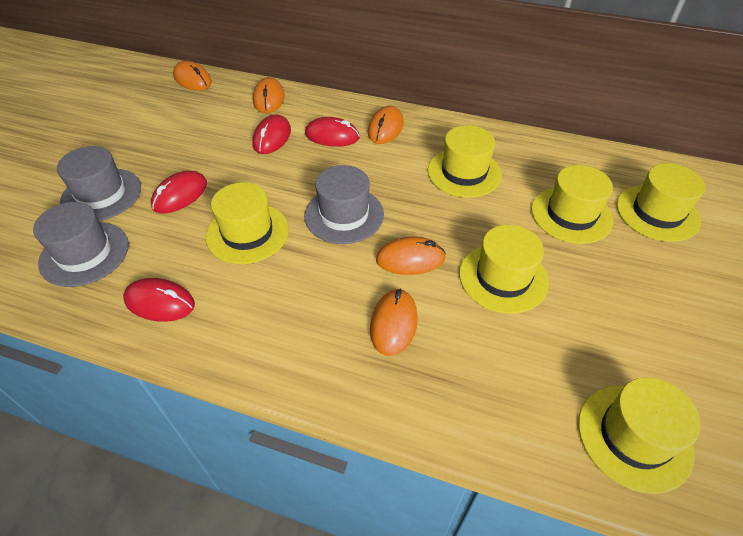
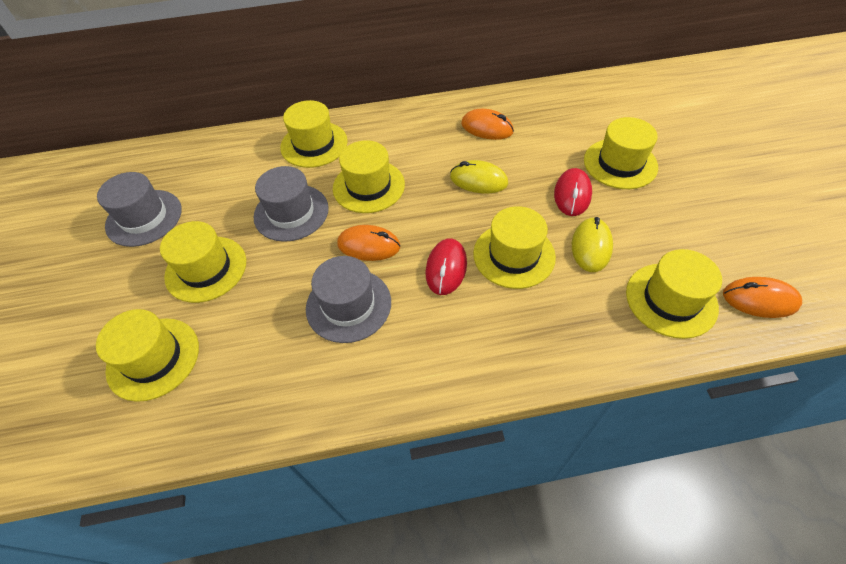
orange mouse: [173,61,212,91] [253,77,284,113] [368,106,404,144] [370,288,418,356] [376,237,446,275] = 5 -> [337,225,400,261] [461,109,514,140] [723,277,802,318] = 3
red mouse: [123,278,195,322] [151,171,207,214] [252,114,291,154] [305,117,359,147] = 4 -> [425,238,467,295] [554,168,592,216] = 2
yellow hat: [206,182,289,264] [428,125,502,198] [459,225,549,314] [531,165,613,244] [578,377,701,494] [617,163,706,242] = 6 -> [96,309,199,402] [160,221,246,303] [280,100,348,168] [333,140,405,213] [473,206,556,289] [584,117,658,189] [626,249,722,339] = 7
yellow mouse: none = 0 -> [450,160,508,193] [572,217,613,272] = 2

